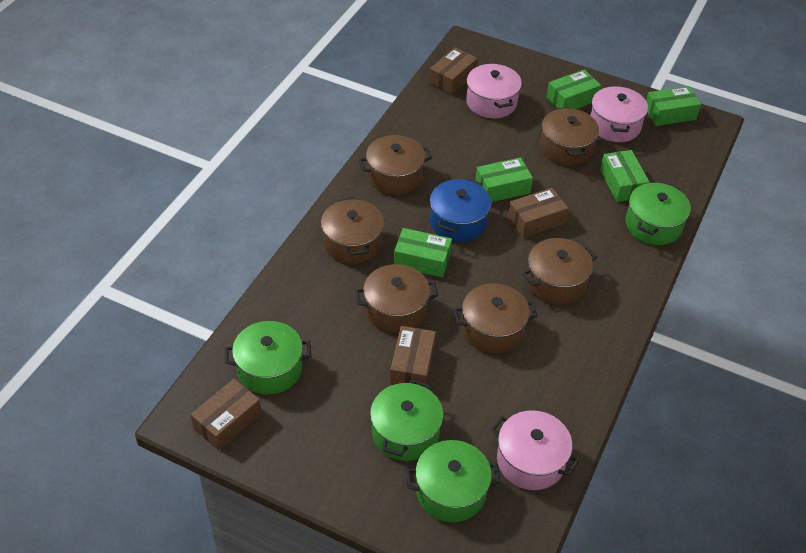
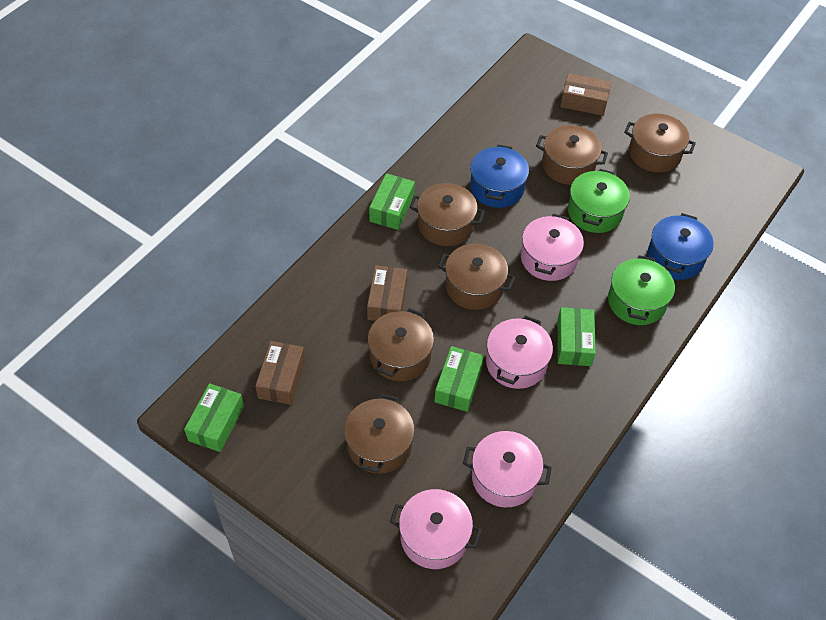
blue pot: [430,178,491,242] = 1 -> [470,145,529,208] [648,213,714,280] = 2
brown box: [190,379,262,450] [390,326,436,388] [429,48,478,95] [508,188,568,238] = 4 -> [255,341,305,405] [367,265,407,321] [560,73,611,116] = 3
green box: [394,228,452,277] [475,157,533,202] [546,69,601,109] [600,150,650,202] [646,86,701,126] = 5 -> [184,383,244,452] [369,173,415,230] [434,346,484,412] [557,307,596,366] = 4
green pot: [225,321,311,395] [370,379,443,461] [406,440,501,522] [626,182,691,245] = 4 -> [568,169,630,233] [608,255,675,325] = 2
pink pot: [466,63,522,118] [491,410,579,490] [590,86,648,142] = 3 -> [390,489,482,569] [463,431,552,507] [486,315,553,389] [521,214,584,281] = 4

